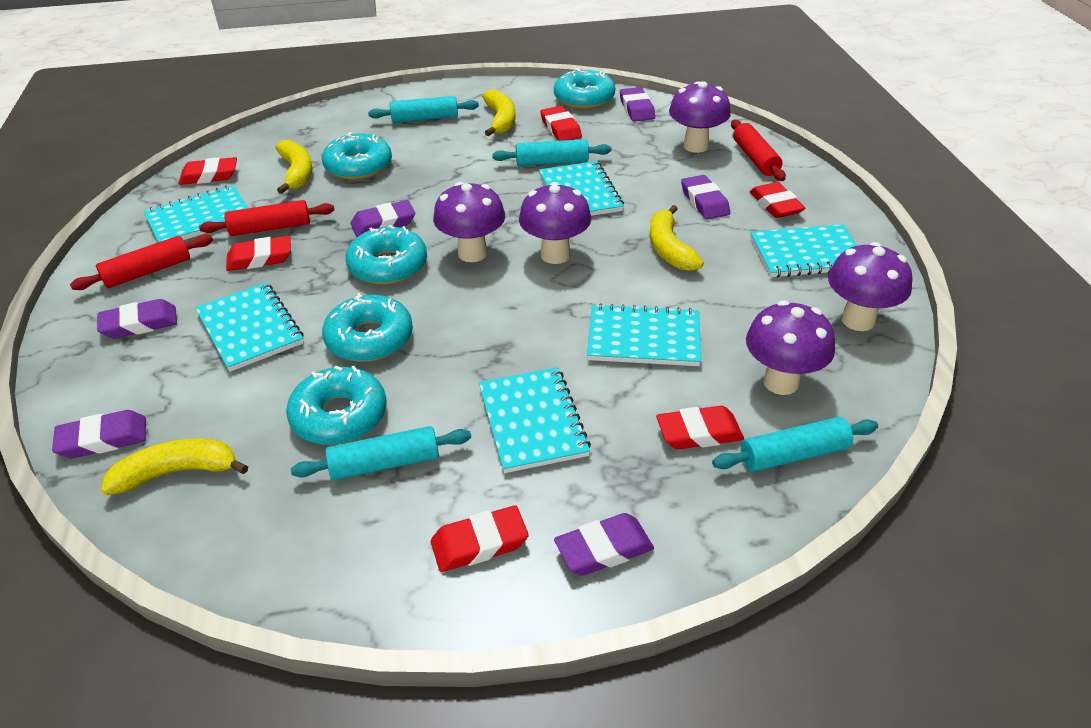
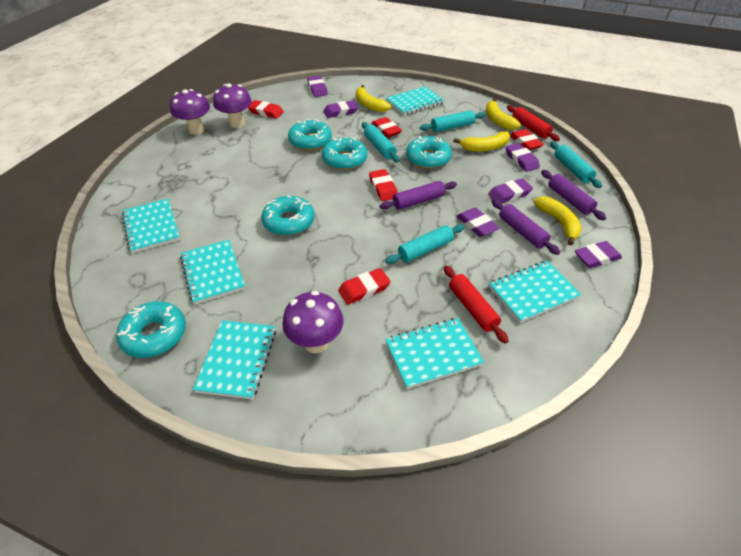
purple mushroom: [433,182,505,262] [519,182,591,264] [669,81,731,153] [746,300,835,395] [828,242,912,331] = 5 -> [170,89,210,135] [213,83,252,128] [282,291,344,353] = 3
purple rolling pin: none = 0 -> [379,181,457,210] [492,199,560,255] [541,170,606,220] = 3
red eraser: [178,157,237,185] [226,236,291,271] [431,505,529,572] [540,106,582,141] [656,406,744,449] [750,182,805,218] = 6 -> [248,100,284,119] [338,268,391,305] [369,169,398,201] [371,117,402,138] [510,129,544,150] = 5
red rolling pin: [70,235,213,290] [199,200,334,236] [731,120,786,181] = 3 -> [444,266,509,344] [507,105,560,141] = 2

